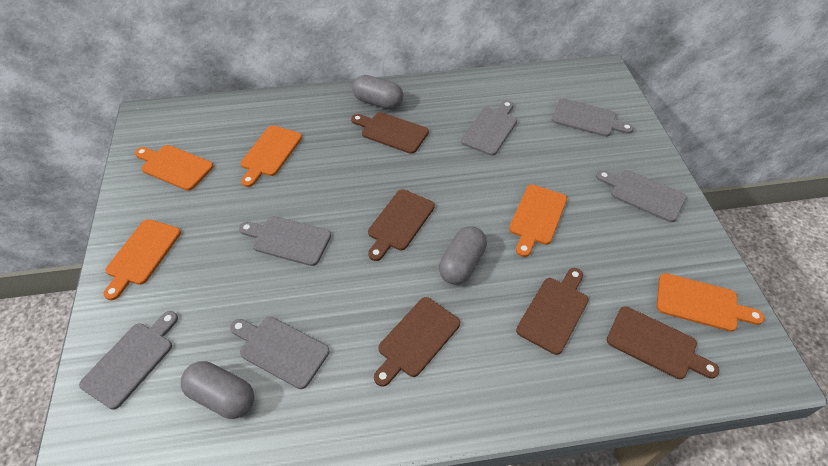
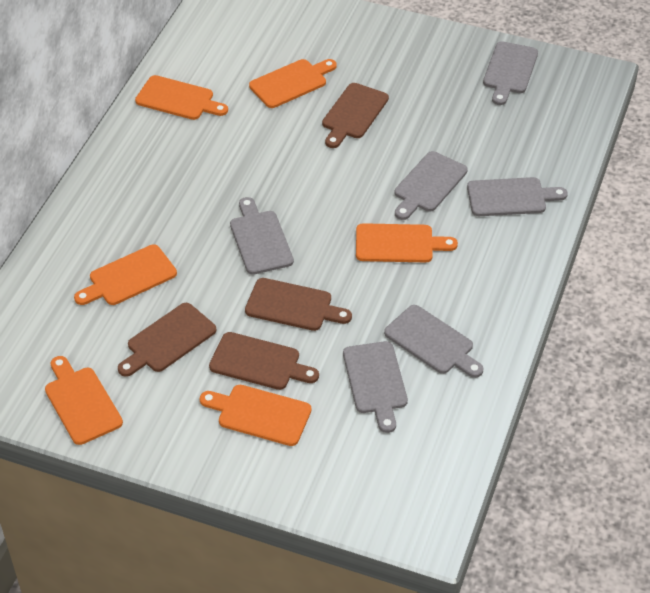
brown cutting board: [351,112,429,154] [368,189,435,261] [374,297,460,387] [516,268,588,355] [607,306,719,379] = 5 -> [118,303,217,377] [209,332,319,390] [245,278,352,331] [322,83,389,148] = 4
grey capsule: [181,361,254,419] [352,75,403,109] [439,226,487,285] = 3 -> none = 0
orange cutting board: [104,219,181,300] [135,145,213,191] [241,126,302,187] [509,185,567,257] [657,273,764,332] = 5 -> [45,356,123,445] [74,245,177,305] [135,75,228,120] [199,385,312,446] [249,59,337,108] [356,223,458,262] = 6

